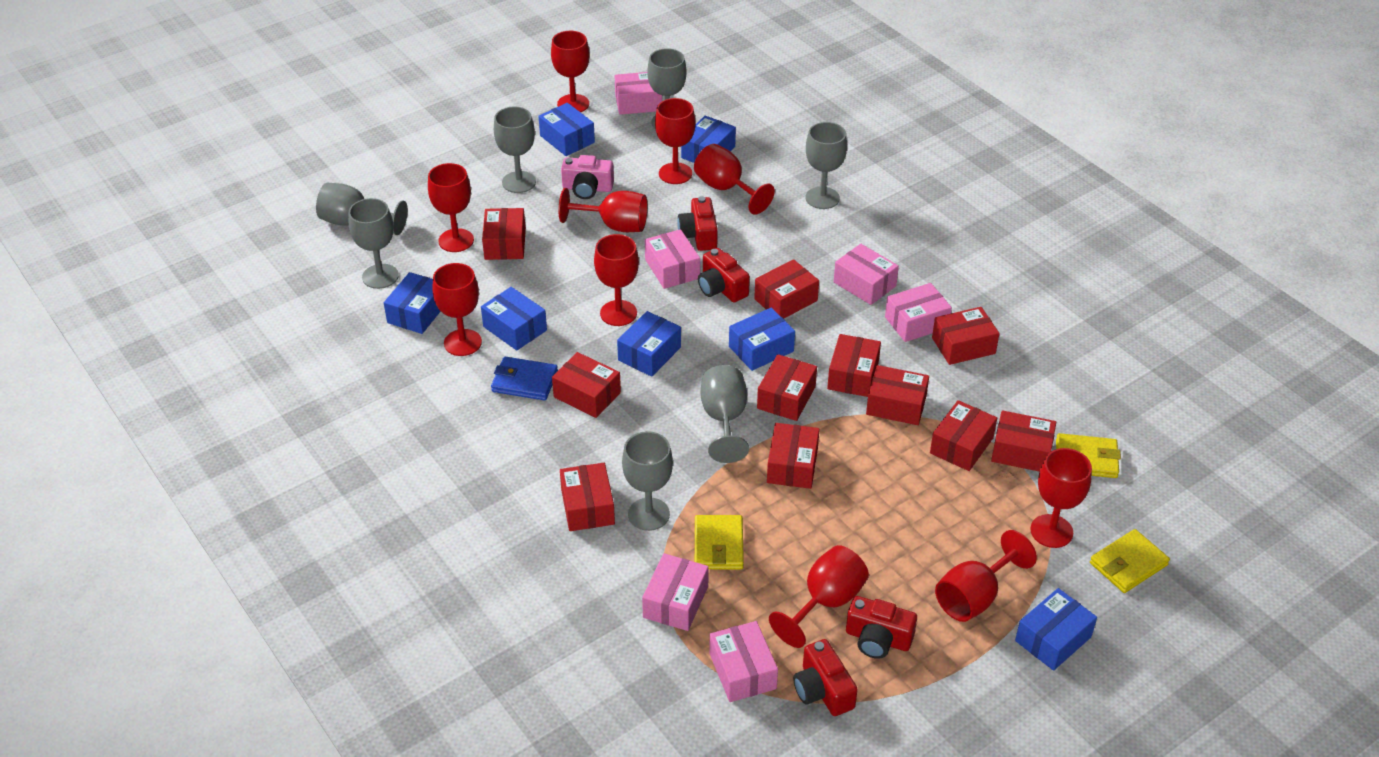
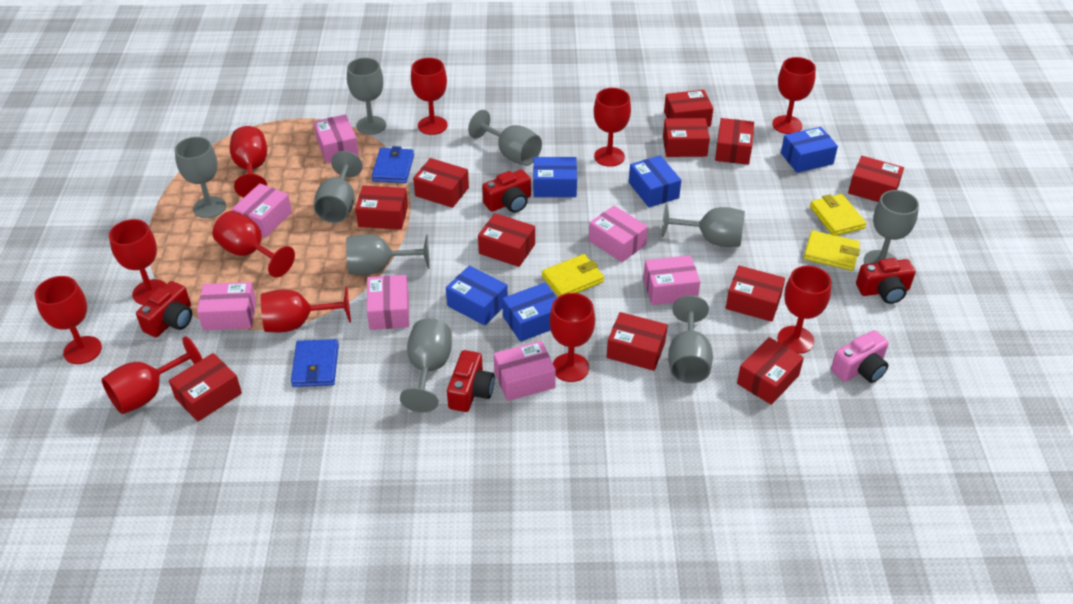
blue box: [384,272,441,334] [481,287,547,350] [538,103,595,156] [617,311,681,377] [681,116,736,163] [729,308,795,371] [1015,588,1097,671] = 7 -> [446,266,508,326] [502,283,557,342] [533,157,577,197] [629,155,681,207] [781,127,838,173] = 5
blue wallet: [491,357,558,400] = 1 -> [291,339,339,387] [372,146,414,183] = 2
grey goblet: [316,183,408,235] [349,198,399,289] [494,107,536,193] [622,431,673,531] [648,48,686,128] [701,365,749,463] [805,122,847,209] = 7 -> [175,137,226,218] [314,151,363,223] [346,234,430,275] [347,58,386,135] [400,318,452,412] [468,110,542,166] [662,204,745,247] [668,295,713,383] [864,190,919,264] = 9
pink box: [615,72,662,115] [642,553,709,631] [645,229,700,289] [709,621,778,702] [834,244,899,305] [885,283,952,342] = 6 -> [197,282,256,330] [232,183,292,238] [314,114,359,163] [367,275,409,330] [494,341,556,401] [589,206,648,262] [643,255,700,305] = 7
red goblet: [428,163,474,252] [432,263,482,356] [551,31,590,112] [558,188,647,232] [594,234,639,326] [655,98,695,184] [694,144,775,215] [769,545,869,648] [935,530,1037,622] [1030,448,1092,548] = 10 -> [34,276,102,364] [102,336,202,414] [109,219,166,305] [213,211,295,278] [230,126,267,198] [261,287,351,332] [411,58,447,135] [549,293,595,382] [594,88,631,167] [772,57,816,134] [777,266,832,354] = 11

